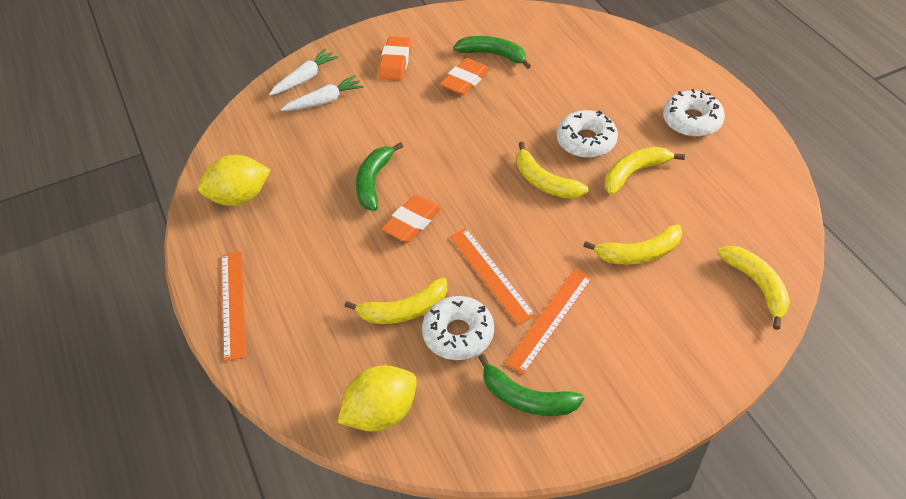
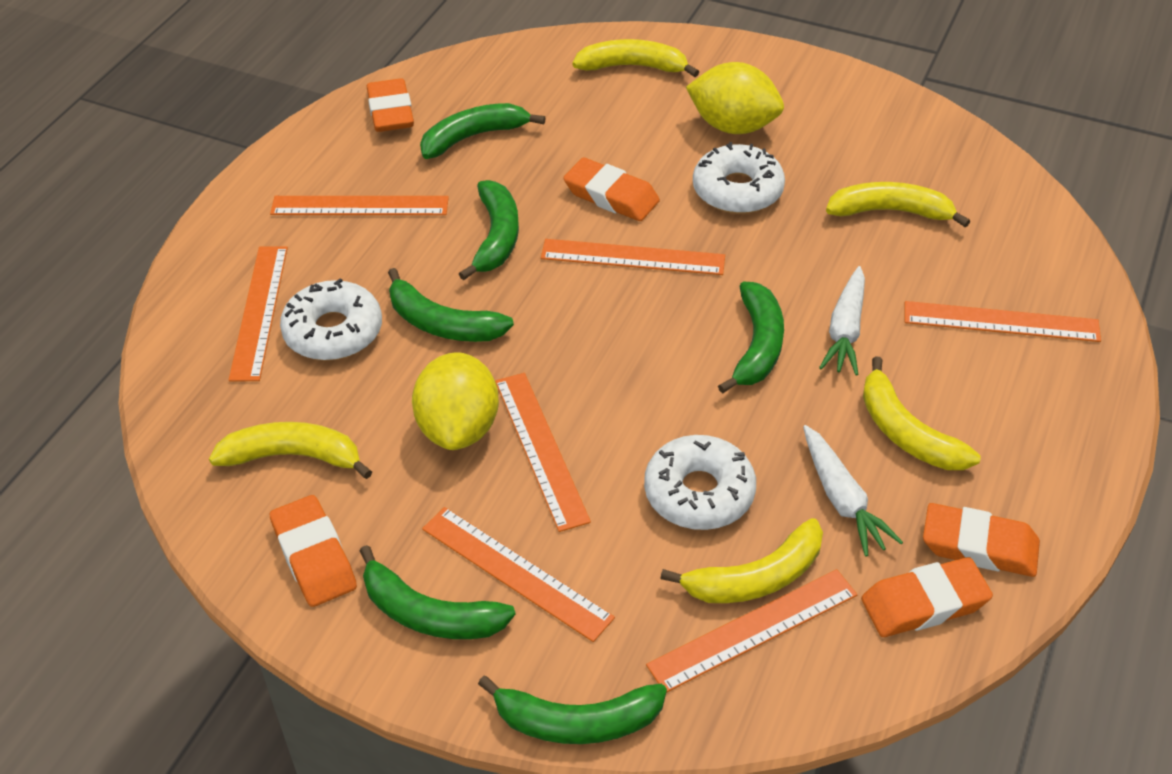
green banana: [356,142,403,211] [453,36,531,69] [478,354,584,416] = 3 -> [360,545,516,639] [388,268,514,342] [420,103,546,159] [459,180,519,280] [478,676,667,744] [718,281,784,394] = 6
orange eraser: [379,36,411,81] [381,195,442,242] [440,58,490,95] = 3 -> [270,495,357,607] [367,78,414,132] [563,157,660,221] [861,557,993,637] [923,503,1040,577] = 5
orange ruler: [222,252,246,361] [450,228,536,325] [505,269,592,374] = 3 -> [229,246,288,381] [270,196,449,215] [422,507,615,642] [495,373,591,532] [541,239,725,275] [646,569,857,693] [905,301,1101,342] = 7

